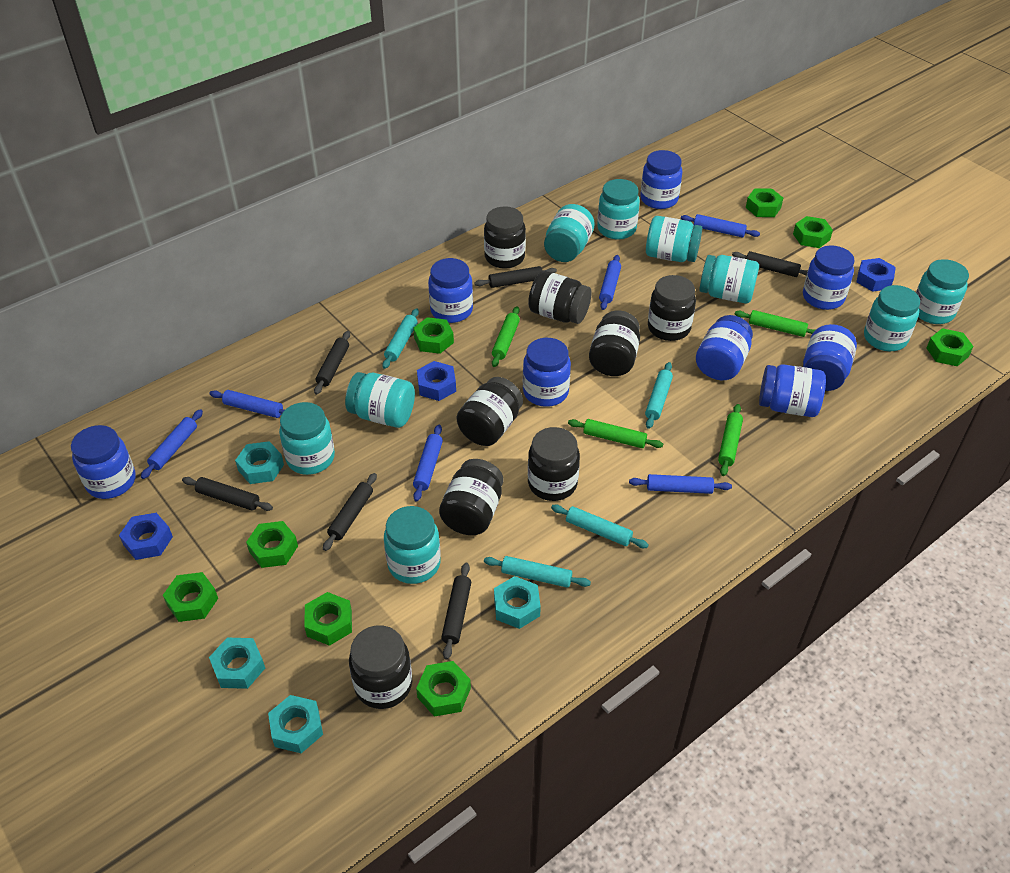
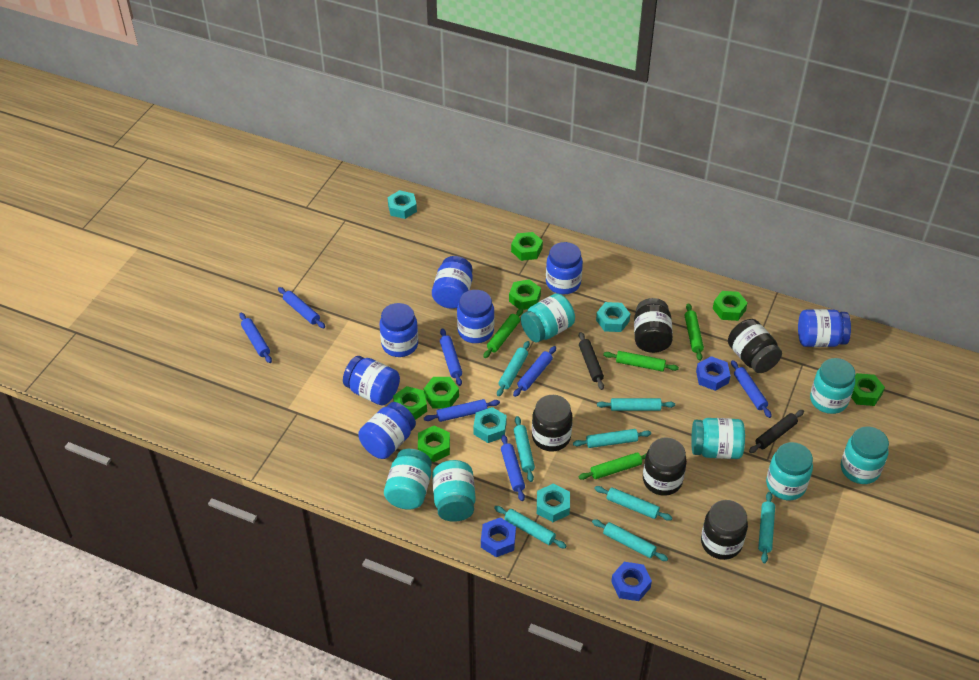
black jar: [349,625,412,709] [439,459,503,535] [457,377,523,446] [484,206,526,269] [528,271,591,324] [528,427,580,501] [589,310,640,376] [648,275,696,341] = 8 -> [532,395,573,451] [634,298,673,353] [643,437,687,496] [701,500,748,560] [728,319,782,373] = 5
black rolling pin: [182,477,273,511] [314,331,350,395] [323,473,377,551] [441,562,471,660] [475,266,557,288] [732,251,808,277] = 6 -> [579,332,604,390] [749,410,804,453] = 2
blue jar: [71,425,136,499] [428,258,473,323] [523,338,571,407] [640,150,682,209] [696,315,753,380] [759,364,826,417] [803,245,855,310] [803,324,857,391] = 8 -> [343,356,400,406] [358,402,416,459] [379,303,418,357] [432,256,473,309] [457,290,494,343] [546,242,583,294] [798,309,851,347] = 7
blue rolling pin: [141,409,203,479] [209,390,285,418] [413,425,443,501] [599,255,621,310] [629,474,732,494] [681,214,760,238] = 6 -> [239,313,272,363] [278,287,325,328] [424,399,500,422] [440,328,462,386] [501,435,525,501] [513,346,556,397] [731,360,772,418] = 7
green nut: [163,572,218,622] [246,521,298,568] [304,592,352,646] [413,317,454,354] [416,661,471,717] [746,188,783,217] [793,216,833,248] [927,328,974,366] = 8 -> [393,386,427,420] [418,426,450,462] [424,377,459,408] [509,279,541,310] [511,232,543,261] [713,291,748,321] [851,373,885,406] = 7
turquoise jar: [279,402,335,475] [345,372,415,428] [384,506,441,584] [544,204,595,262] [597,179,640,240] [646,216,702,262] [699,255,759,303] [864,285,920,352] [916,259,969,324] = 9 -> [384,449,432,510] [432,460,476,522] [521,293,575,342] [691,418,745,459] [766,442,813,500] [810,358,856,414] [841,426,889,484] = 7
turquoise rolling pin: [382,308,419,369] [484,556,591,588] [551,505,649,548] [645,362,673,429] = 4 -> [494,506,566,548] [497,341,530,396] [514,416,535,482] [573,429,651,448] [592,519,668,561] [594,486,672,521] [597,398,675,411] [758,492,775,563] = 8

